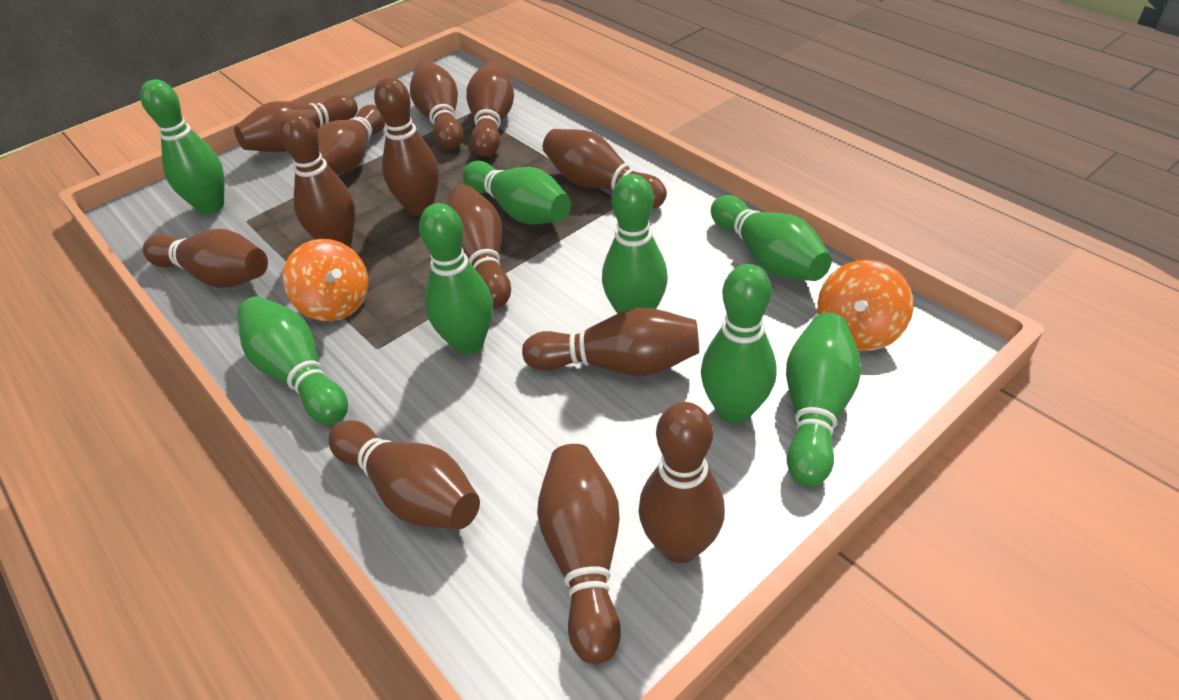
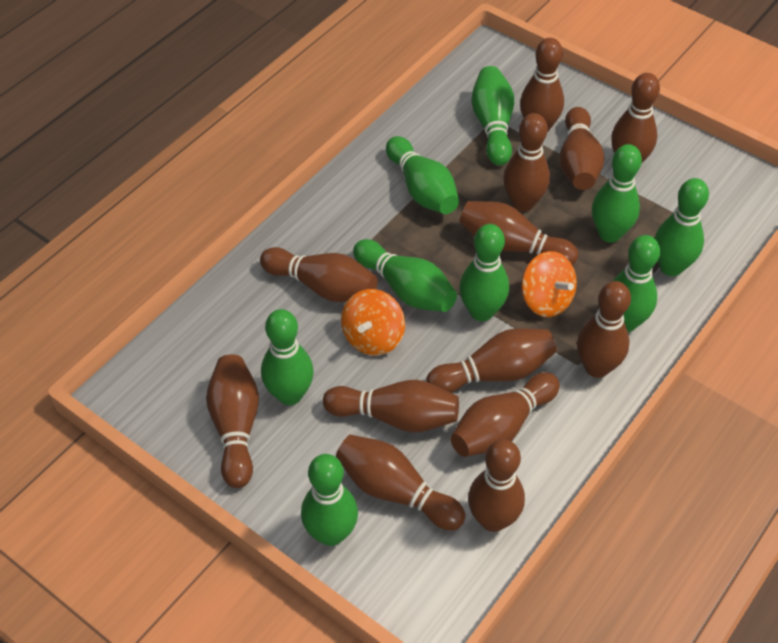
green bowling pin: [140,79,225,214] [237,296,348,425] [419,203,493,355] [462,161,571,225] [602,174,668,314] [701,264,777,424] [711,195,832,281] [786,313,861,487] = 8 -> [261,309,314,405] [301,454,358,546] [353,239,457,312] [386,136,459,214] [459,224,509,321] [471,66,514,165] [592,144,642,243] [612,235,660,332] [655,178,709,276] = 9

